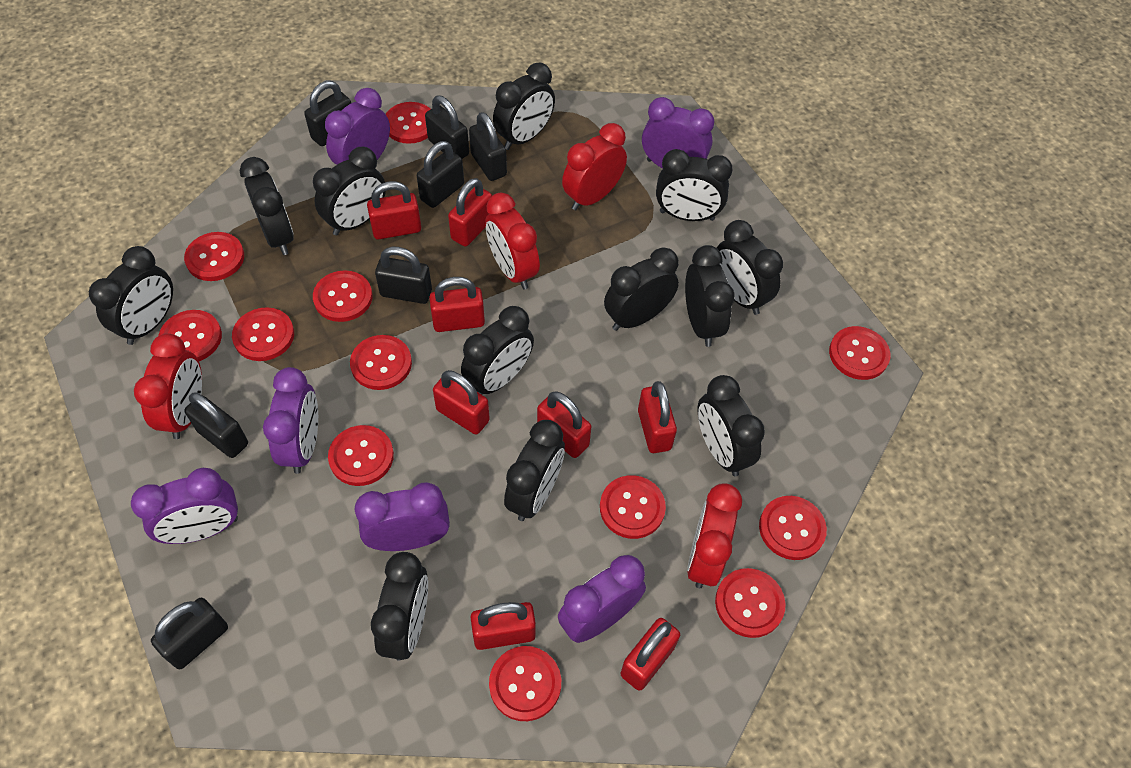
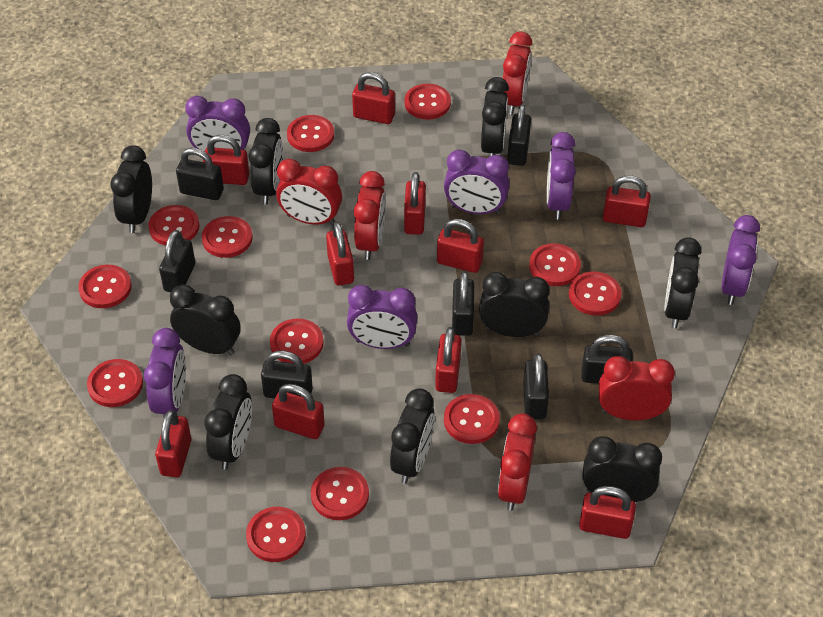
black clock: [89,246,173,345] [240,157,294,255] [313,147,386,236] [371,552,428,661] [461,306,534,395] [493,63,555,150] [504,420,565,521] [604,247,679,331] [656,149,733,221] [685,245,735,347] [698,375,765,476] [717,220,783,315] = 12 -> [110,145,152,233] [170,285,241,355] [204,374,252,470] [249,118,283,205] [390,388,435,484] [479,272,549,337] [481,77,509,157] [582,436,662,502] [664,237,701,328] = 9
red clock: [134,333,202,439] [485,192,540,290] [562,123,627,210] [687,483,742,588] = 4 -> [276,159,342,225] [354,171,386,260] [498,413,537,511] [503,32,532,114] [599,356,675,420] = 5
red padlock: [367,181,421,239] [429,277,485,332] [433,370,490,435] [448,178,492,247] [470,602,536,650] [537,391,591,458] [621,618,680,691] [638,381,677,453] = 8 -> [155,410,191,477] [203,135,249,185] [272,384,325,439] [326,222,354,286] [352,72,395,124] [404,172,426,235] [435,327,461,393] [437,219,484,273] [579,486,636,539] [603,175,651,227] = 10

